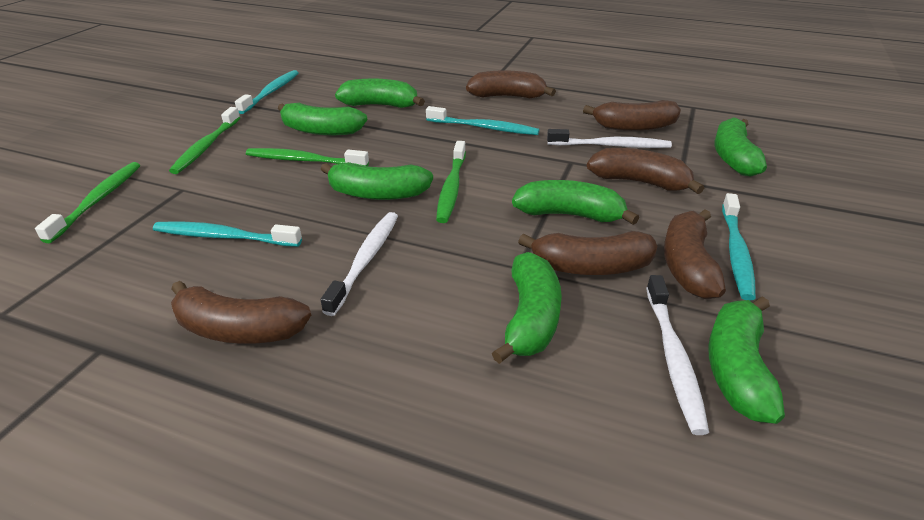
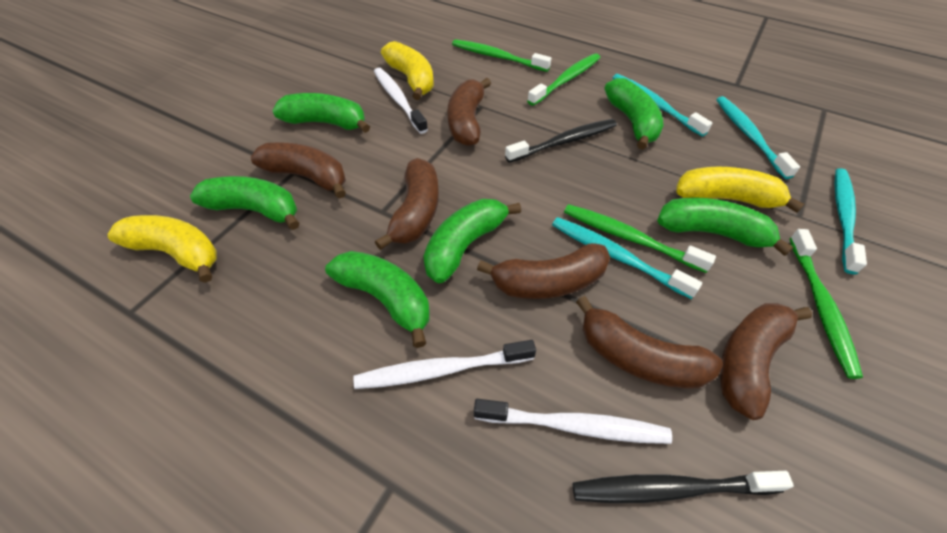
black toothbrush: none = 0 -> [505,119,617,163] [573,471,794,503] = 2
green banana: [278,103,368,135] [321,162,433,200] [335,79,425,108] [492,252,562,364] [512,180,639,225] [708,297,785,424] [714,117,767,176] = 7 -> [190,176,300,230] [272,93,370,133] [325,251,430,348] [423,199,521,283] [604,78,664,150] [657,197,793,256] = 6
yellow banana: none = 0 -> [108,215,217,283] [381,41,434,100] [676,167,804,213] = 3

